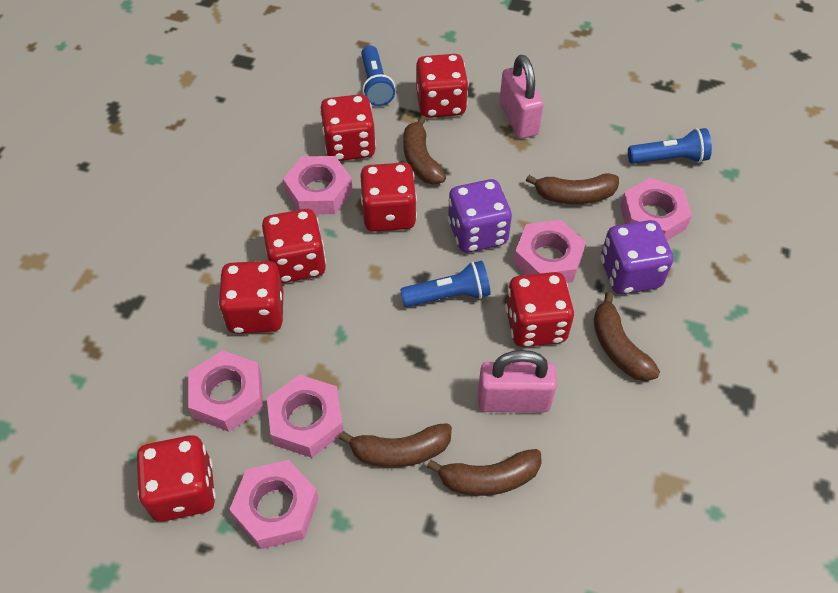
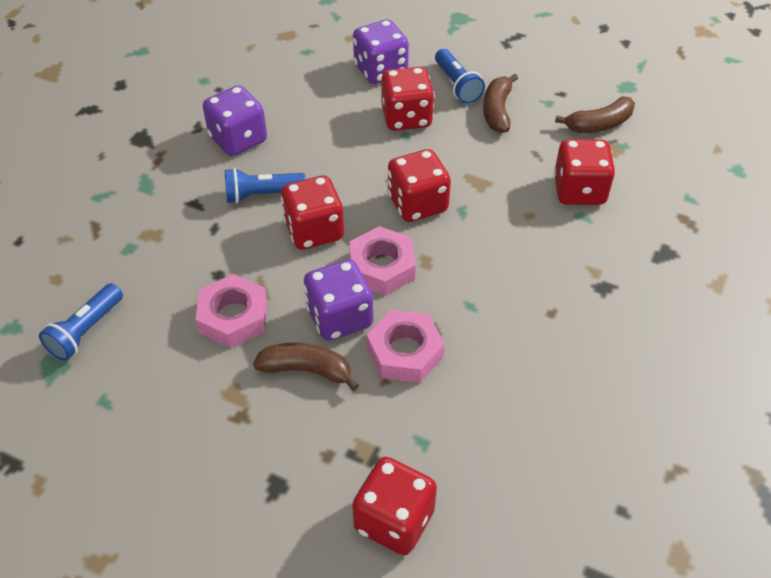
brown banana: [339,423,452,468] [403,115,446,185] [427,449,542,496] [526,173,619,204] [593,292,660,381] = 5 -> [253,343,359,391] [483,74,518,133] [555,96,635,133] = 3
pink nut: [188,350,263,432] [229,460,319,549] [267,375,344,458] [283,156,353,215] [513,220,586,283] [620,177,692,240] = 6 -> [196,274,267,348] [349,226,416,295] [367,310,445,383] = 3
pink padlock: [478,350,557,412] [500,55,544,139] = 2 -> none = 0
purple dice: [448,179,512,253] [601,220,673,294] = 2 -> [203,85,267,156] [303,259,373,341] [353,19,409,84] = 3
red dice: [137,435,216,522] [218,261,283,334] [262,209,326,283] [320,94,376,161] [360,163,417,232] [416,54,469,118] [505,272,574,347] = 7 -> [281,175,344,250] [352,457,437,555] [381,67,435,131] [388,149,451,222] [554,139,616,205] = 5

